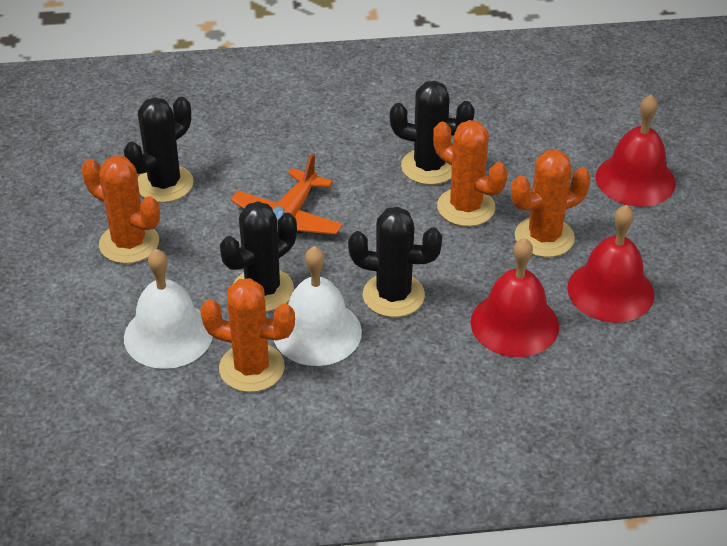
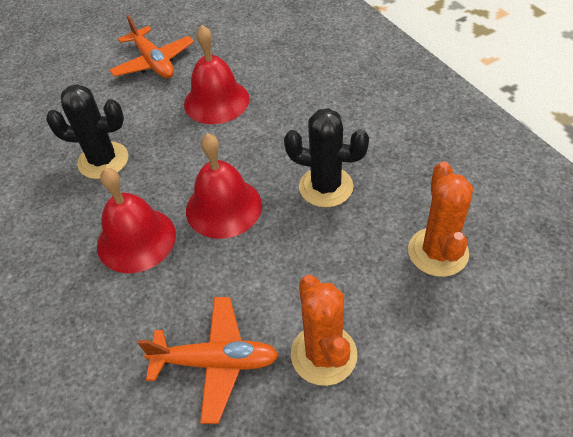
black cactus: [124,97,194,203] [220,201,297,312] [348,207,442,317] [390,81,475,185] = 4 -> [46,84,128,179] [284,108,369,207] = 2
orange cactus: [82,155,160,264] [200,278,295,392] [433,120,507,226] [511,150,591,257] = 4 -> [291,275,357,386] [408,162,473,277] = 2
orange plane: [231,153,343,235] = 1 -> [109,15,194,78] [138,297,278,424] = 2
white bell: [124,249,213,369] [274,246,362,366] = 2 -> none = 0

